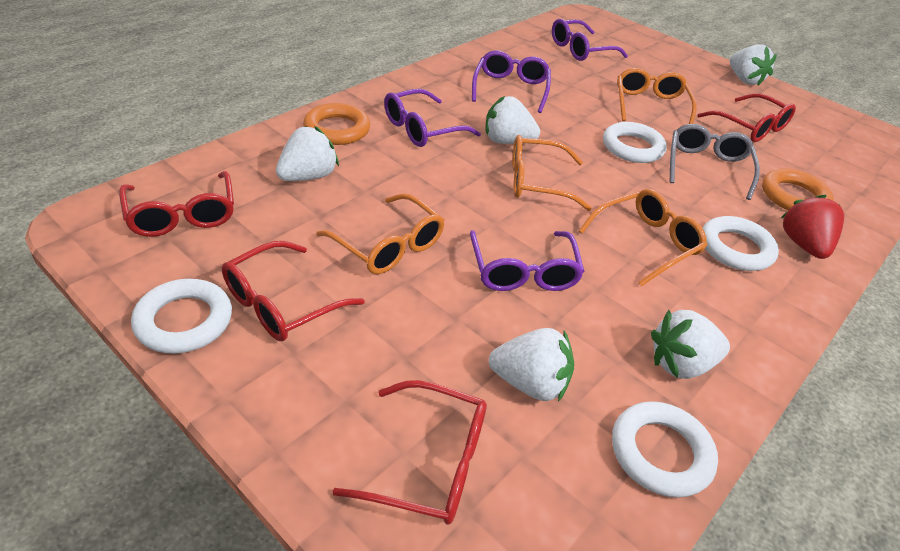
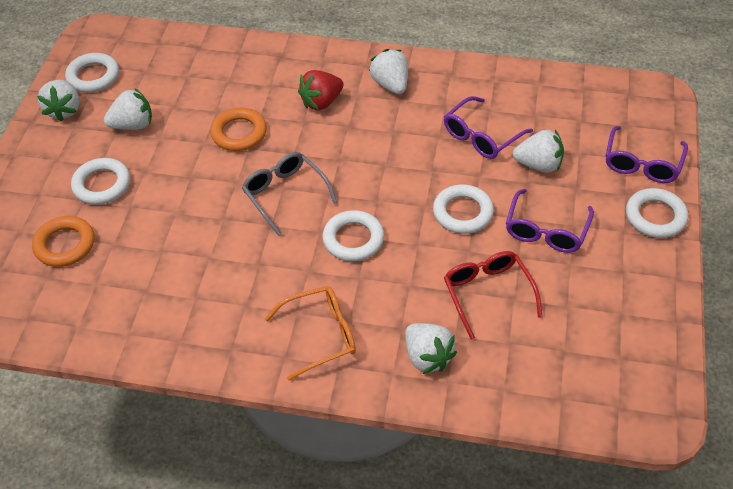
orange glasses: [316,193,445,274] [512,135,592,211] [579,189,707,286] [617,68,697,124] = 4 -> [264,286,356,381] = 1
purple glasses: [384,89,481,147] [470,230,585,291] [472,50,551,113] [552,19,628,61] = 4 -> [444,96,533,159] [506,189,594,253] [606,126,688,183] = 3
red glasses: [119,171,234,237] [222,241,365,341] [332,380,487,524] [697,93,796,142] = 4 -> [444,251,542,340] = 1
white ring: [131,279,232,354] [603,122,667,163] [612,401,718,498] [703,216,779,271] = 4 -> [65,53,119,93] [71,158,130,205] [322,210,384,261] [433,184,494,234] [626,188,688,238] = 5

